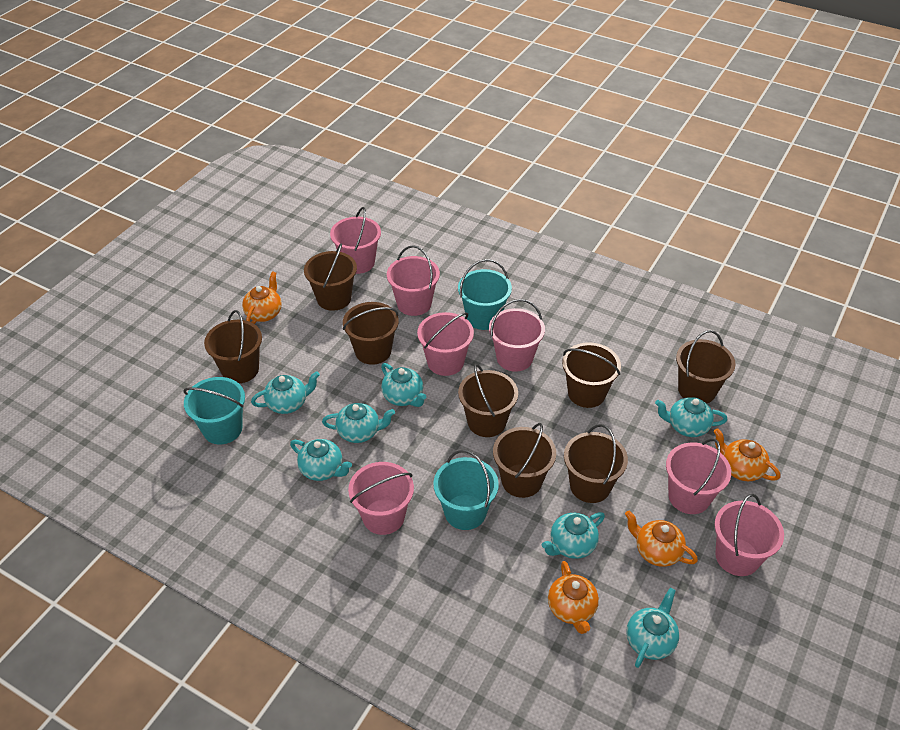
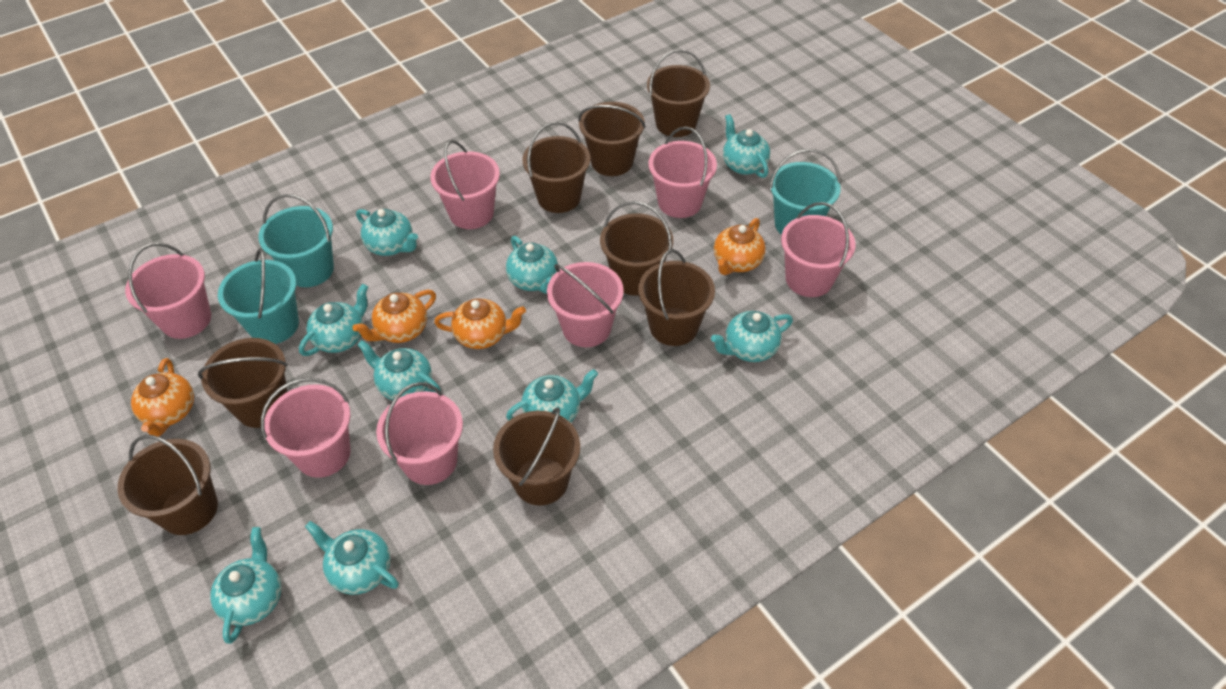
turquoise teapot: [251,371,320,414] [290,439,352,481] [322,403,395,443] [381,363,426,407] [542,512,605,559] [626,588,679,668] [655,397,727,437] = 7 -> [210,527,281,644] [299,284,368,356] [305,521,399,595] [356,209,418,256] [357,340,441,400] [506,236,558,294] [506,369,598,423] [711,311,793,362] [723,114,770,178] = 9

